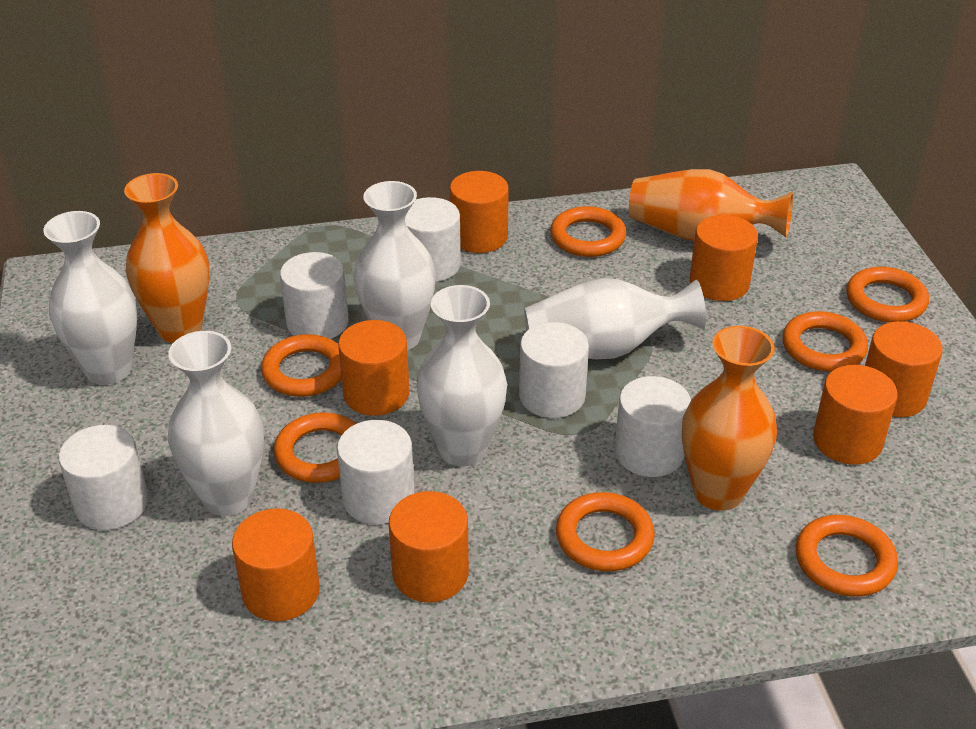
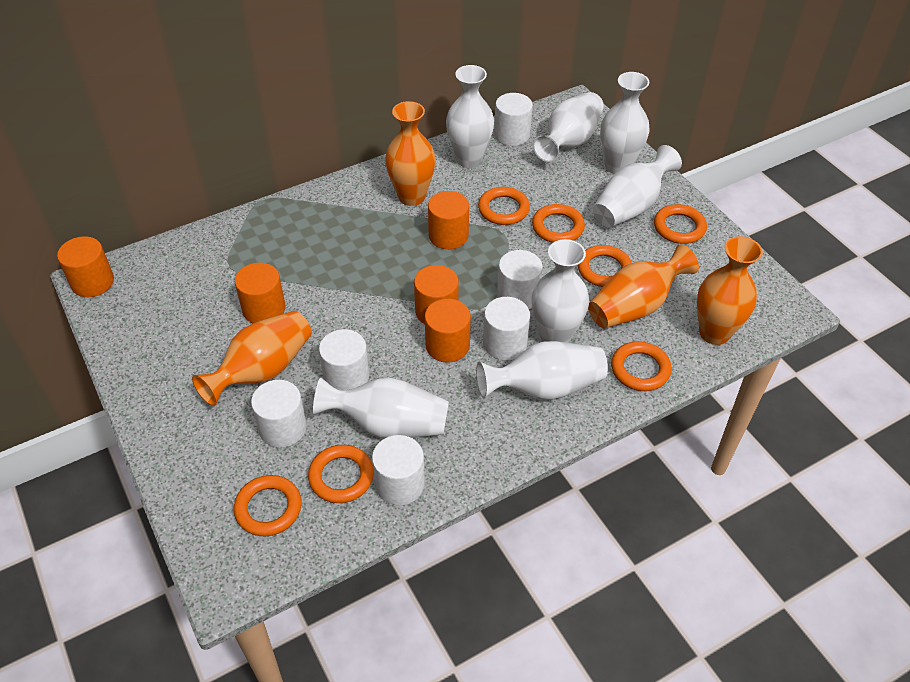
orange cylinder: [232,509,320,621] [338,320,410,416] [389,491,469,602] [450,171,509,253] [689,215,758,301] [813,365,898,465] [865,321,943,417] = 7 -> [57,236,114,297] [235,263,285,323] [414,265,459,324] [425,299,471,363] [428,191,469,249] = 5
orange vase: [124,173,210,343] [629,169,793,241] [682,326,777,511] = 3 -> [192,311,312,406] [385,101,435,206] [588,244,699,328] [697,236,763,345] = 4
white vase: [43,211,137,385] [168,331,264,516] [354,181,436,350] [416,285,507,466] [524,278,706,359] = 5 -> [313,377,449,438] [446,65,494,168] [476,341,608,400] [532,239,589,343] [533,92,604,162] [593,145,682,228] [600,72,649,174] = 7

